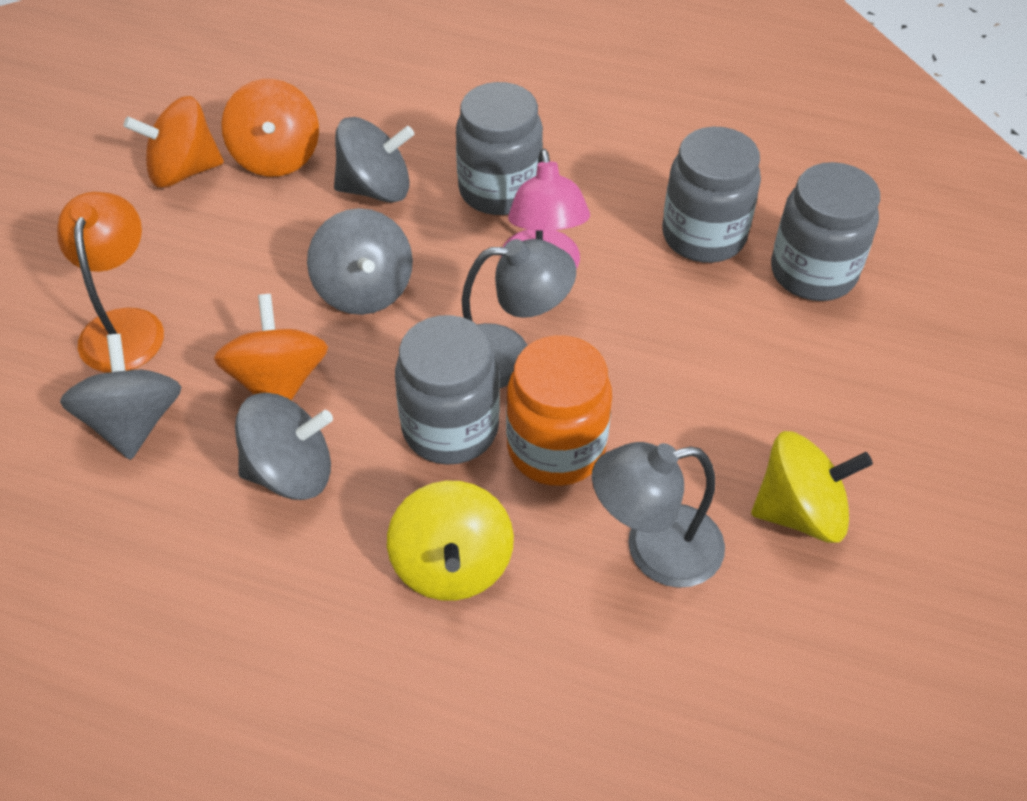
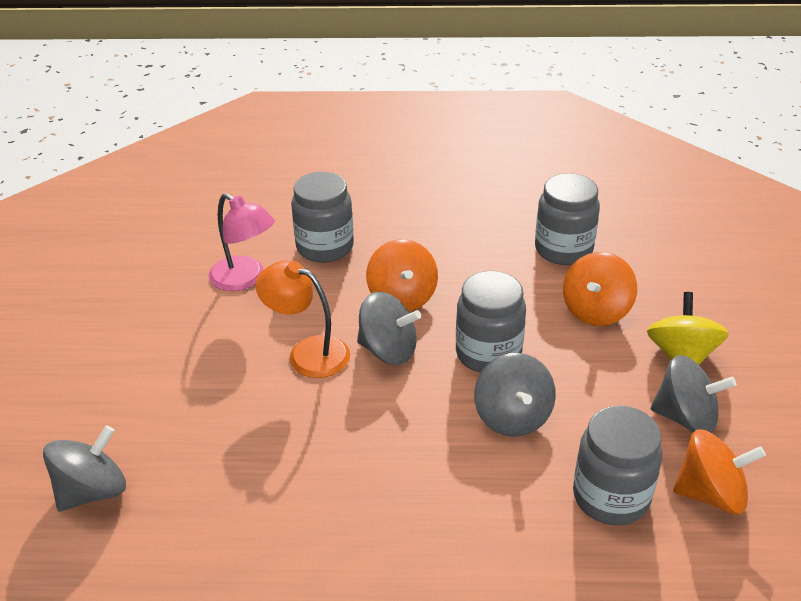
grey lamp: [462,239,576,388] [592,442,725,588] = 2 -> none = 0
orange jar: [506,335,612,486] = 1 -> none = 0
yellow spinning top: [387,481,514,601] [751,431,873,543] = 2 -> [647,292,729,365] = 1

